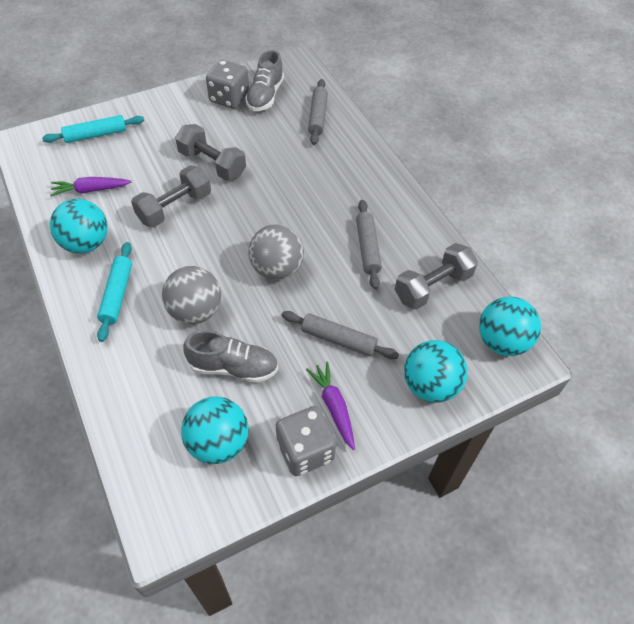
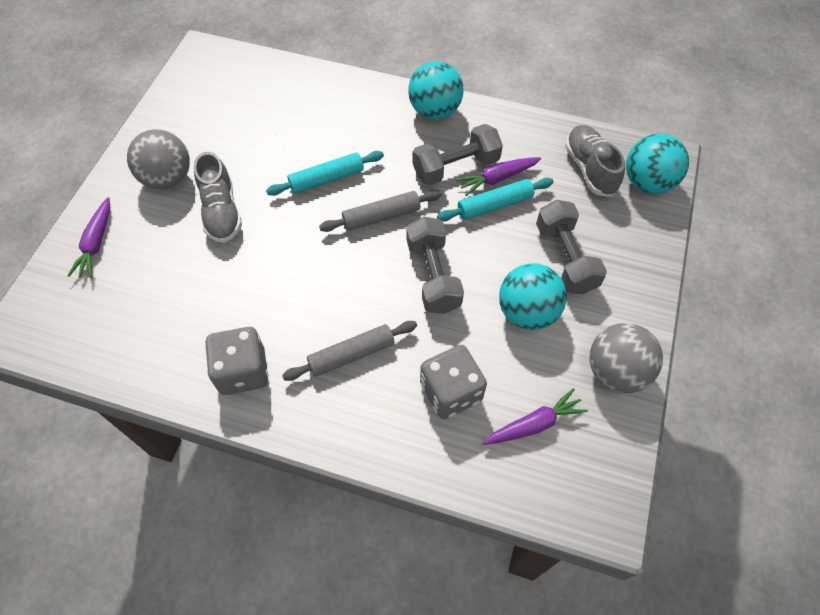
grey rolling pin: [282,311,399,359] [308,79,328,145] [356,200,382,289] = 3 -> [282,321,417,381] [319,190,442,232] = 2
purple carrot: [50,177,132,196] [306,362,355,450] = 2 -> [68,197,111,278] [456,157,541,196] [483,388,588,445] = 3
turquoise ball: [50,199,108,254] [181,396,248,464] [404,340,468,403] [479,297,541,356] = 4 -> [408,61,464,119] [499,264,567,330] [626,134,689,194] = 3

